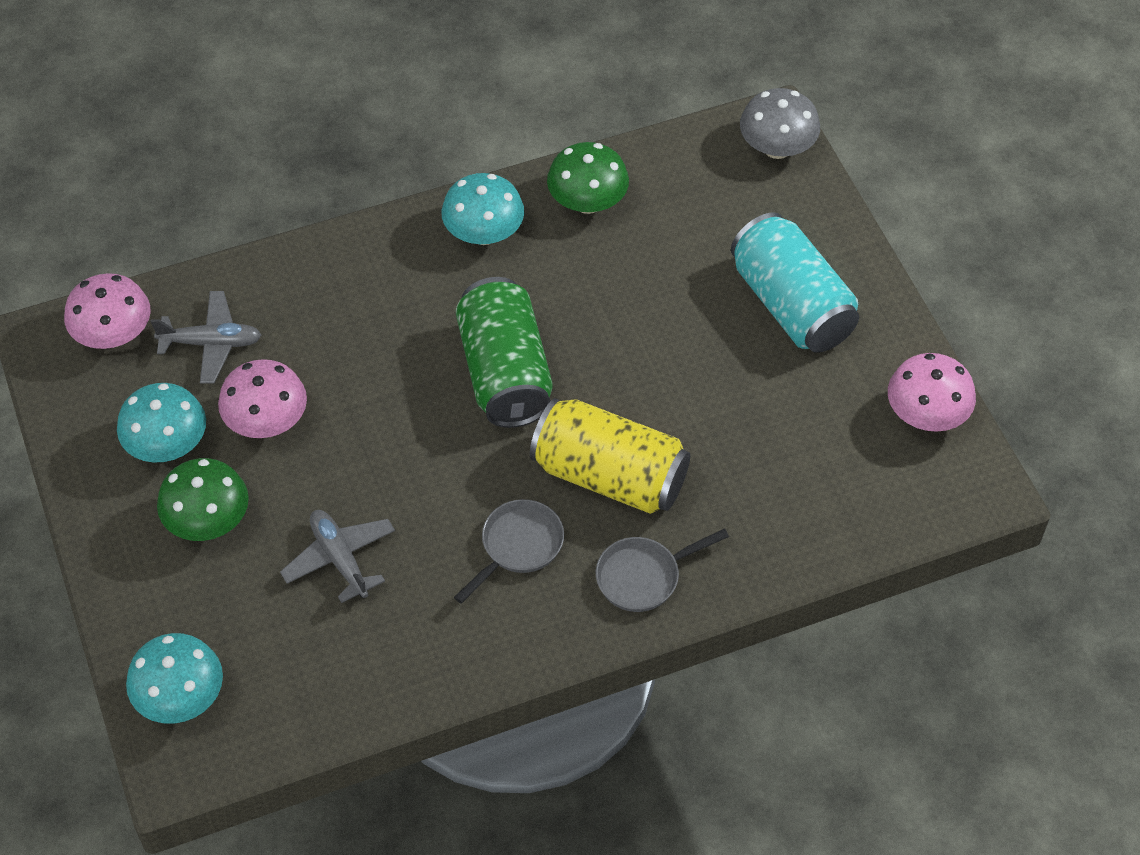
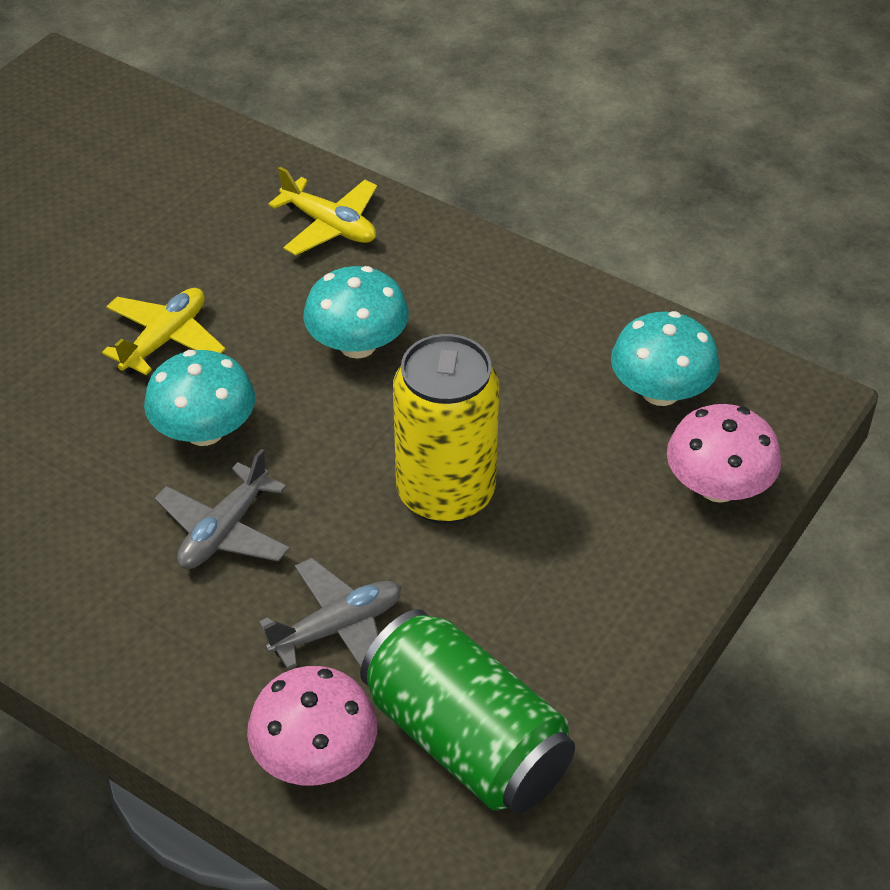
green mushroom: [157,458,249,541] [547,142,629,214] = 2 -> none = 0
grey mushroom: [740,88,820,159] = 1 -> none = 0
grey pan: [454,499,564,604] [596,529,729,612] = 2 -> none = 0
pink mushroom: [64,273,151,349] [218,359,307,438] [888,353,976,432] = 3 -> [247,666,377,786] [667,404,781,503] = 2
turquoise can: [731,212,859,353] = 1 -> none = 0
yellow plane: none = 0 -> [102,288,225,375] [269,167,377,255] = 2

